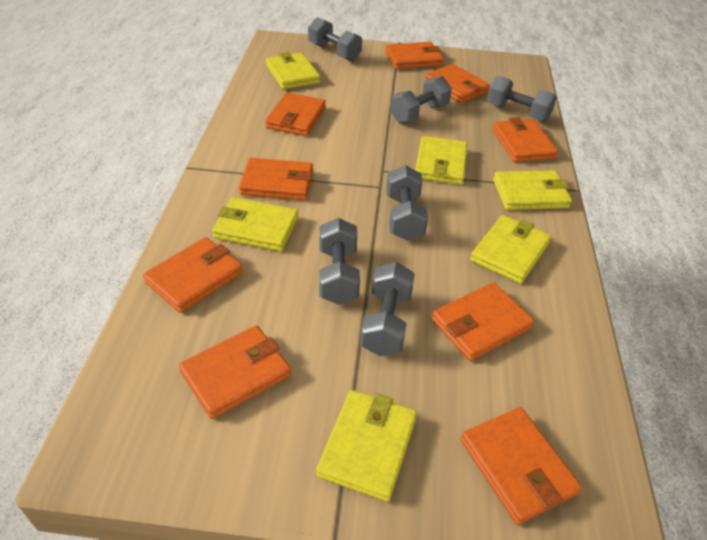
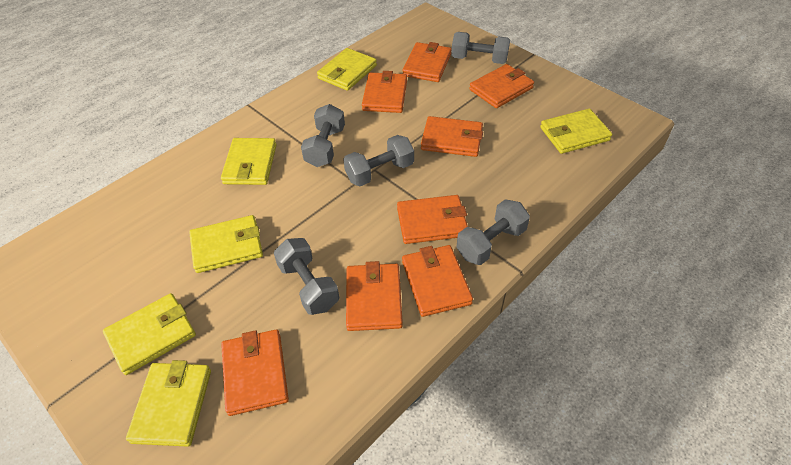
grey dumbbell: [308,17,362,61] [319,218,360,305] [360,262,415,356] [386,165,428,241] [390,76,452,123] [487,76,557,122] = 6 -> [274,238,339,315] [301,104,345,167] [343,135,414,186] [451,32,510,64] [456,199,530,265] = 5
orange wallet: [143,237,243,313] [179,326,291,419] [239,158,313,200] [265,92,326,136] [385,42,444,69] [424,64,490,103] [431,282,534,361] [461,407,582,525] [492,117,558,162] = 9 -> [221,330,289,416] [346,261,403,331] [362,71,407,113] [397,195,468,244] [402,42,452,82] [402,245,473,317] [421,116,483,157] [469,64,534,108] = 8

